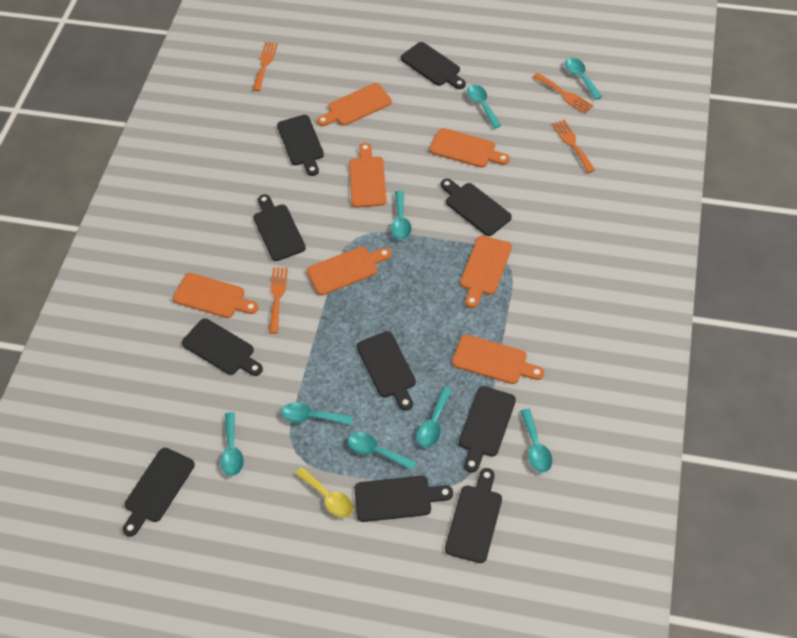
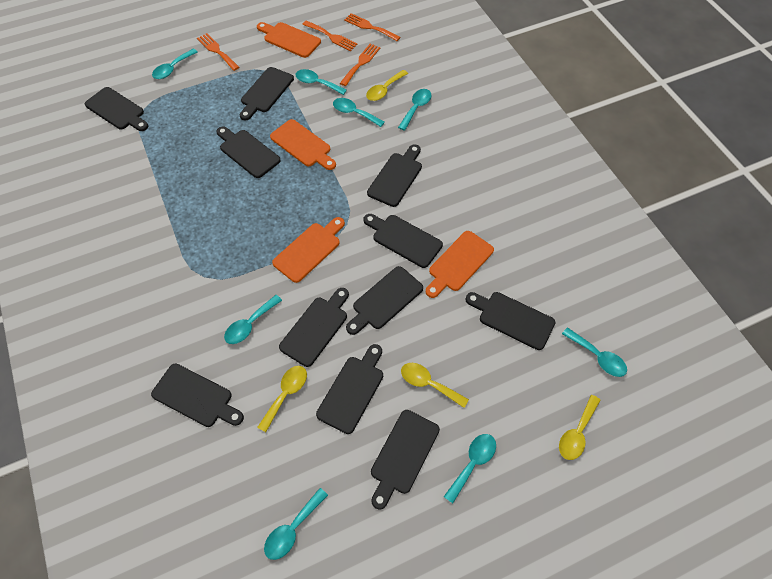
black cutting board: [123,448,195,537] [182,318,263,376] [254,194,306,261] [277,115,324,176] [355,476,453,522] [357,331,416,411] [401,42,466,89] [440,179,512,236] [445,468,502,563] [459,386,516,473] = 10 -> [85,87,148,131] [151,364,244,427] [216,126,281,178] [240,67,294,120] [279,288,349,367] [316,344,383,434] [346,266,423,335] [363,214,443,268] [367,144,422,207] [371,410,440,510] [466,292,556,350] = 11
orange cutting board: [173,273,258,318] [307,246,392,295] [317,83,392,126] [349,143,387,208] [429,128,510,168] [452,335,544,384] [460,236,512,308] = 7 -> [257,22,321,58] [270,119,336,170] [272,217,345,283] [426,231,494,298] = 4
yellow spoon: [295,467,353,518] = 1 -> [257,366,307,432] [366,70,408,101] [401,363,469,408] [559,395,601,460] = 4

